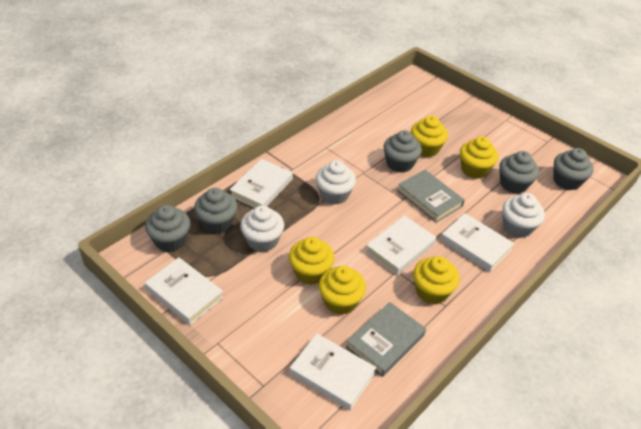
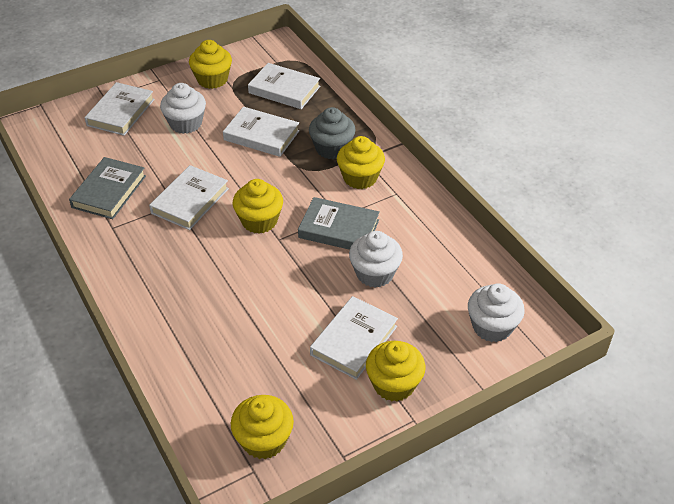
grey cupcake: [145,205,190,252] [194,188,238,234] [384,130,422,173] [499,151,539,194] [553,148,594,190] = 5 -> [309,107,356,159] = 1

